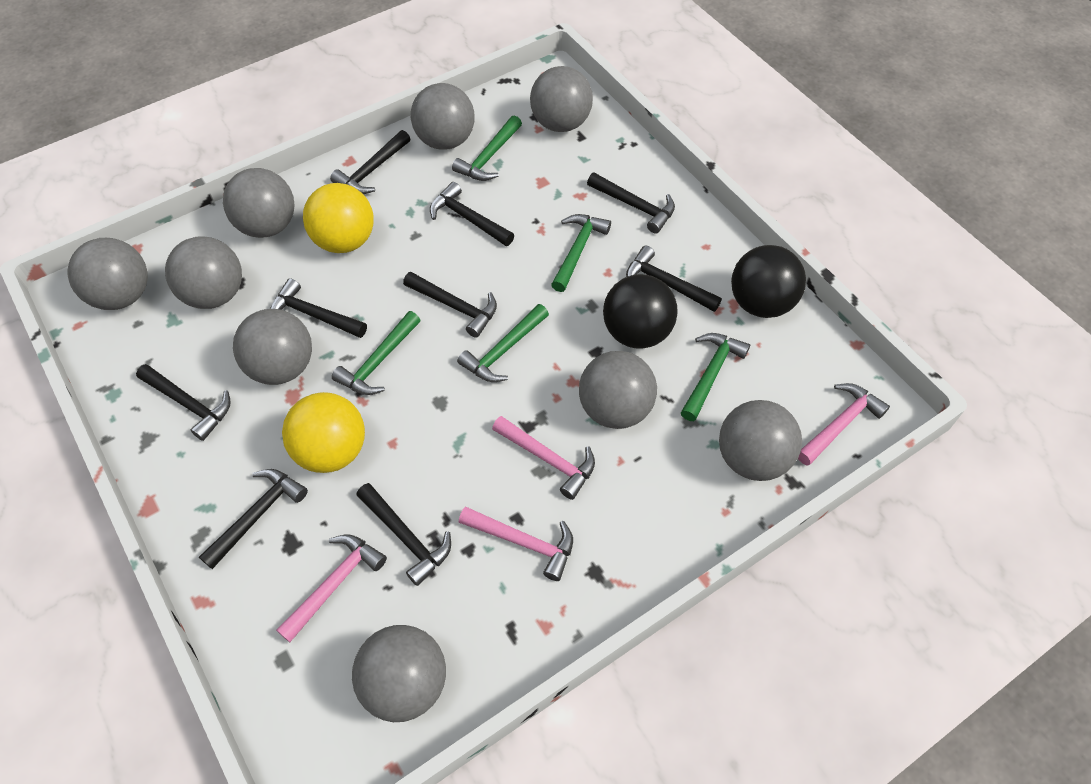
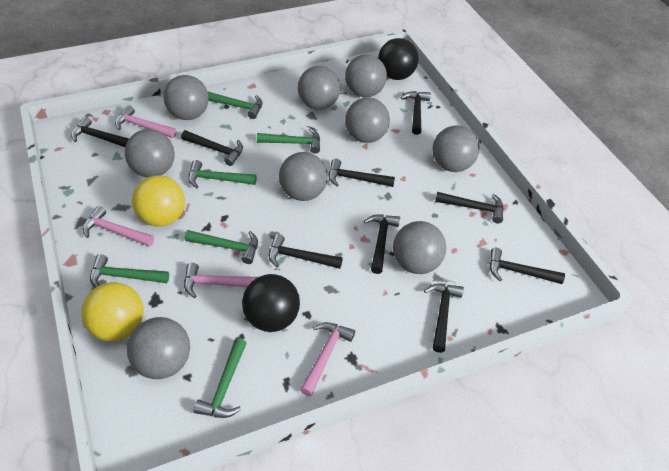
green hammer: [332,311,421,395] [452,115,522,181] [457,304,549,382] [551,214,611,292] [681,333,750,421] = 5 -> [90,254,169,288] [185,230,258,264] [188,160,257,189] [194,338,247,418] [207,91,262,119] [257,128,320,154] = 6

